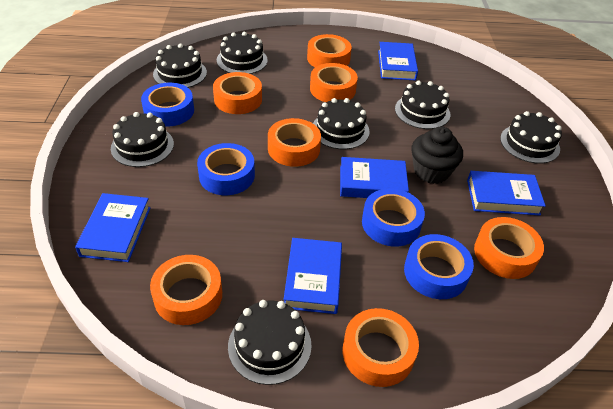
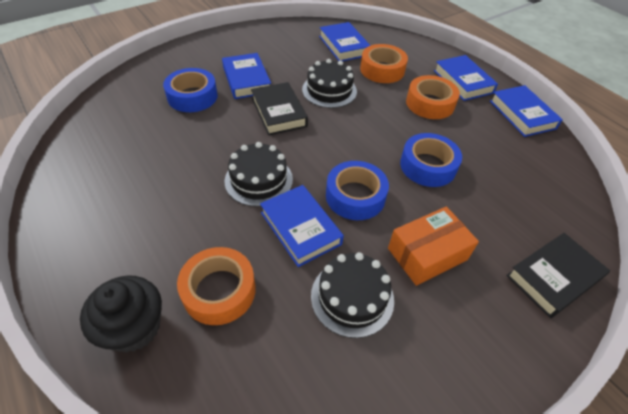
black book: none = 0 -> [251,82,308,135] [506,233,610,318] = 2
black cake: [111,112,174,167] [153,43,207,88] [217,32,268,74] [228,300,311,385] [313,98,370,149] [395,81,451,129] [500,111,562,163] = 7 -> [225,142,293,207] [302,59,357,108] [311,252,394,338] = 3
blue tape: [141,83,194,127] [197,143,255,195] [362,188,425,247] [404,234,474,299] = 4 -> [163,68,218,112] [326,161,389,220] [400,133,462,187] = 3
orange box: none = 0 -> [388,206,479,286] = 1
orange tape: [150,255,222,325] [213,72,262,114] [268,118,321,167] [307,34,352,67] [310,63,358,102] [343,308,419,387] [474,217,544,279] = 7 -> [177,247,256,325] [360,44,408,83] [406,75,460,119] = 3

